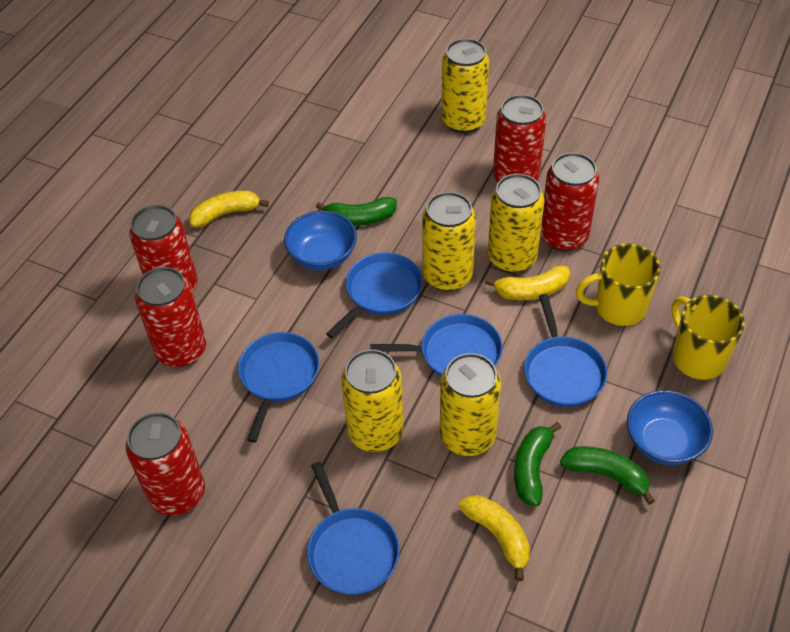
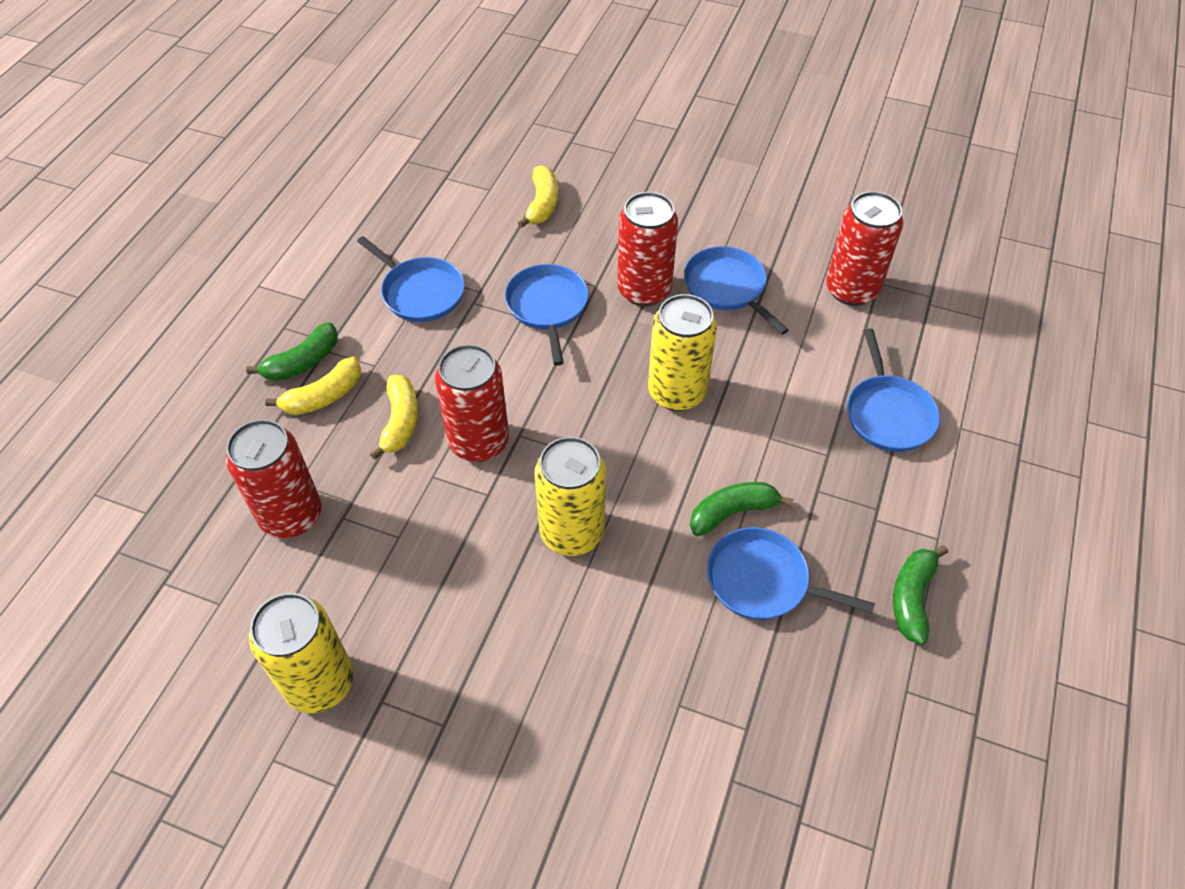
blue bowl: [284,211,357,271] [627,390,713,465] = 2 -> none = 0
red can: [126,412,205,516] [129,205,198,292] [135,267,206,367] [493,95,546,182] [541,152,599,251] = 5 -> [226,419,322,538] [435,344,509,462] [617,192,678,306] [826,191,903,306] = 4
yellow can: [341,349,404,452] [422,192,476,291] [440,353,501,456] [442,38,489,133] [488,174,544,273] = 5 -> [249,593,354,713] [535,437,606,556] [648,294,717,411] = 3
yellow mug: [576,244,661,326] [671,295,745,380] = 2 -> none = 0

